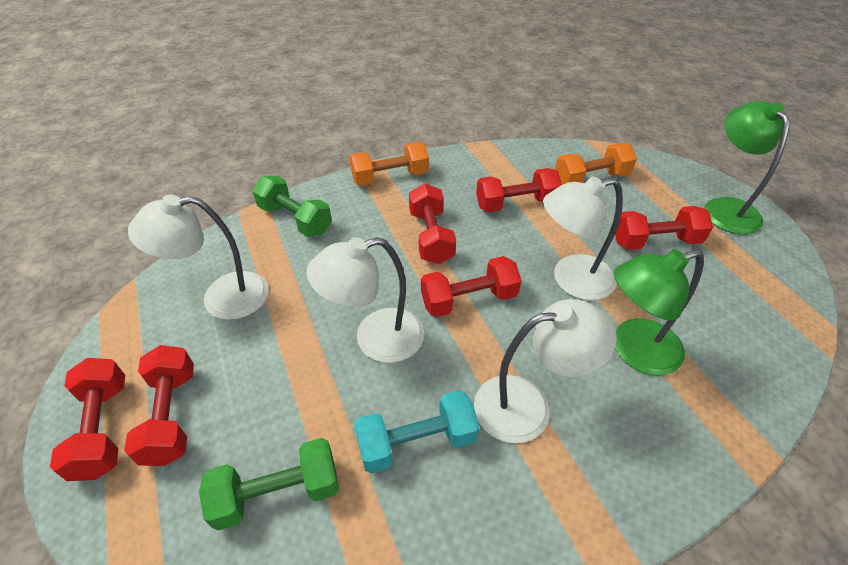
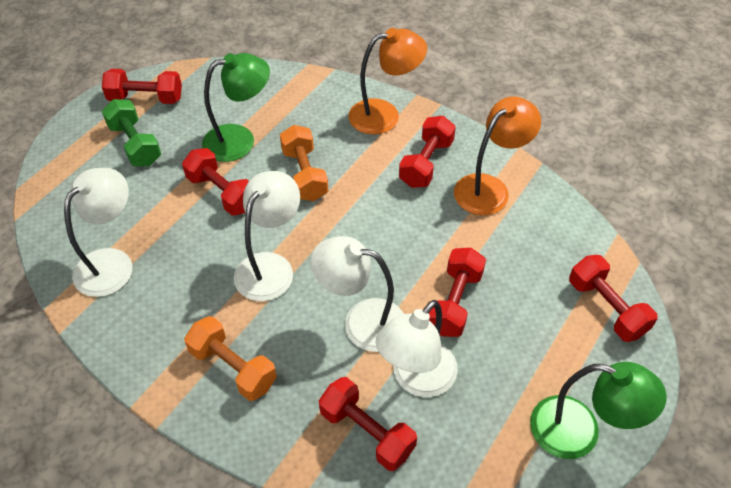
green dumbbell: [199,438,339,531] [253,176,332,237] = 2 -> [102,99,161,166] = 1
orange lamp: none = 0 -> [348,28,427,135] [454,96,541,215] = 2
turquoise dumbbell: [354,390,479,473] = 1 -> none = 0

